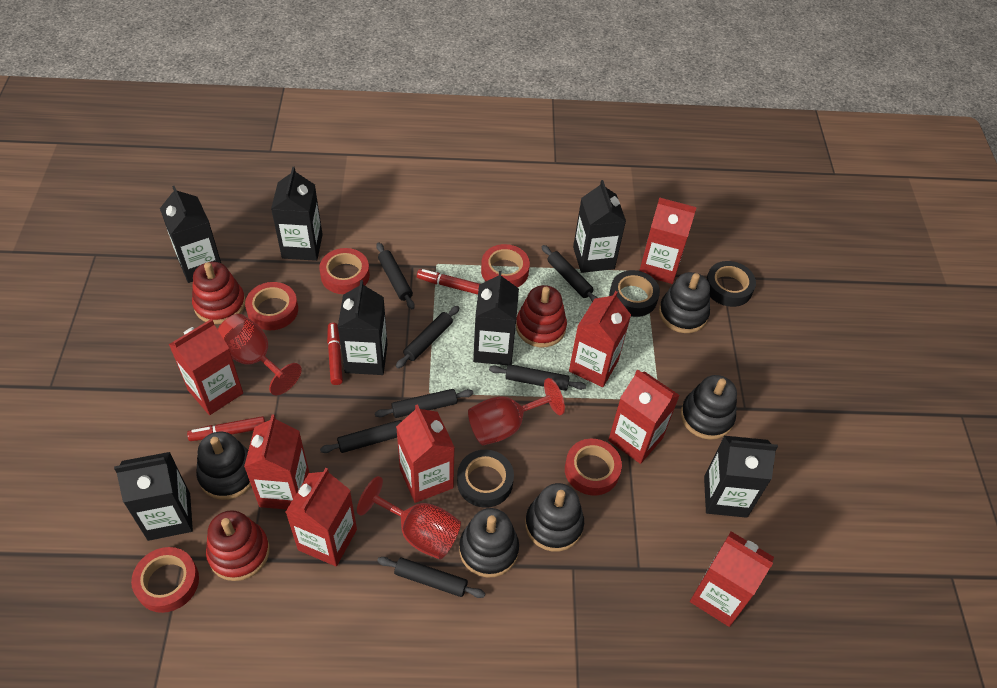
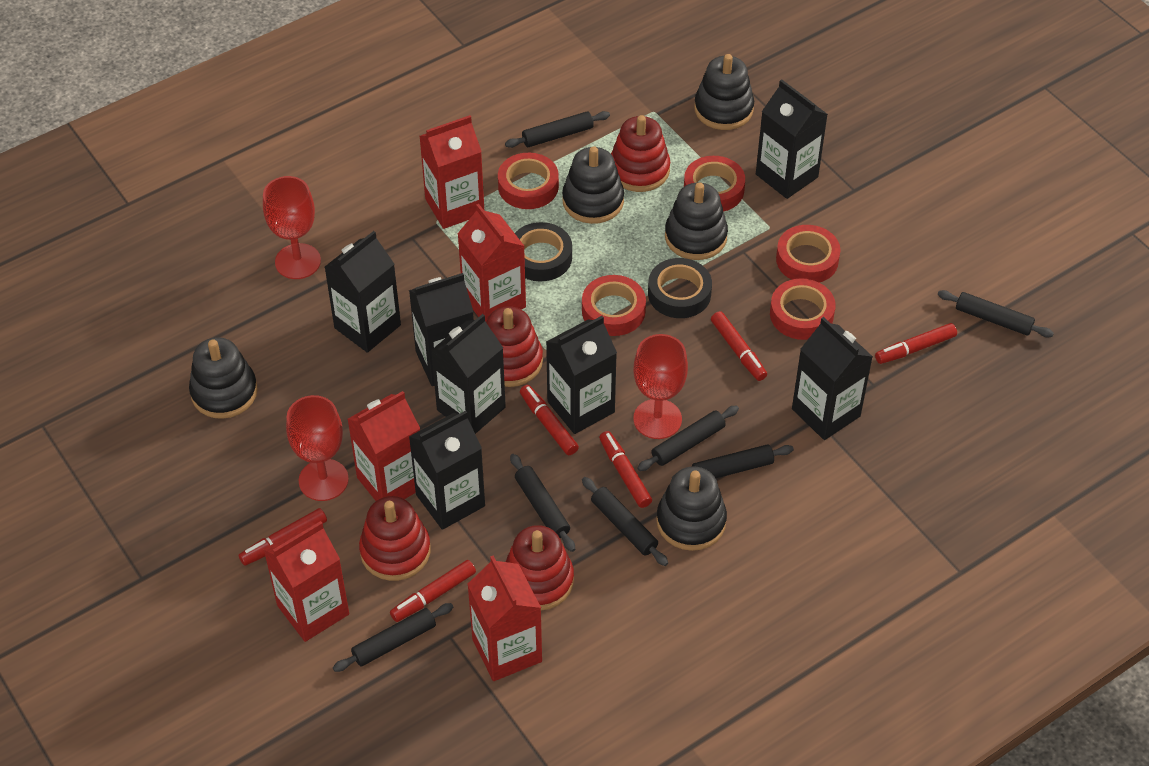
black tape: [457,450,514,508] [609,270,660,317] [706,261,756,307] = 3 -> [515,222,572,282] [648,258,712,318] = 2
red carton: [169,319,243,415] [244,415,309,510] [286,468,357,566] [396,404,455,503] [569,291,631,387] [608,369,680,464] [639,197,697,284] [690,531,774,627] = 8 -> [264,521,349,642] [348,391,420,501] [419,115,484,229] [458,204,526,322] [467,556,542,681] = 5
red marker: [187,416,265,441] [327,323,343,385] [417,269,480,295] = 3 -> [239,508,327,566] [390,560,476,622] [520,385,579,455] [599,431,652,508] [711,311,767,381] [875,323,957,364] = 6
red stacking toy: [192,262,246,324] [206,510,270,581] [516,285,567,347] = 3 -> [359,496,431,581] [486,306,543,387] [505,525,574,611] [611,115,670,192] = 4

